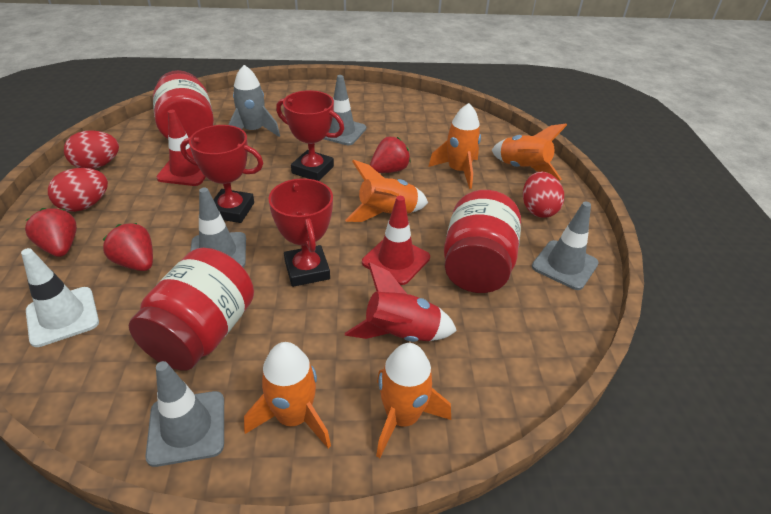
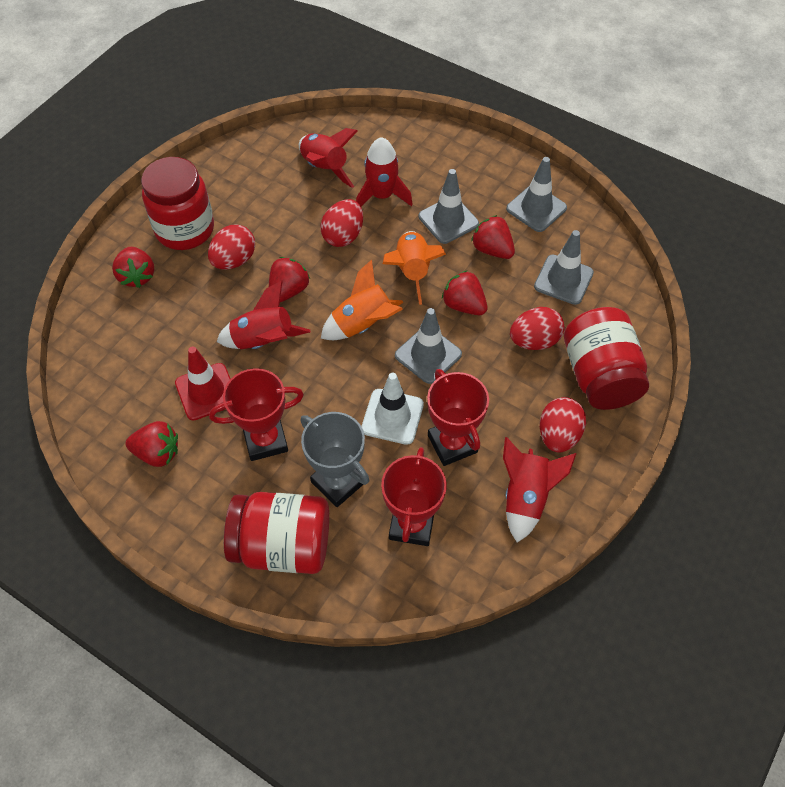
grey rocket: [228,65,280,137] = 1 -> none = 0
grey trophy: none = 0 -> [300,412,369,507] = 1
orange rocket: [244,342,331,448] [345,160,428,222] [376,343,451,458] [428,103,481,189] [492,124,567,181] = 5 -> [321,260,404,340] [383,231,446,305] = 2
red egg: [48,168,108,212] [64,130,119,169] [523,172,564,218] = 3 -> [208,224,255,270] [320,199,363,247] [510,307,565,350] [540,397,586,453] = 4
red rocket: [345,262,457,342] = 1 -> [217,281,310,349] [299,128,358,188] [356,137,413,207] [503,437,576,543] = 4
red strawberry: [25,208,77,257] [102,223,153,271] [370,137,411,173] = 3 -> [112,247,155,288] [125,421,178,467] [269,257,310,302] [442,271,488,315] [471,215,515,259] = 5
red traffic cone: [157,110,206,186] [362,196,430,285] = 2 -> [175,346,230,421] = 1

